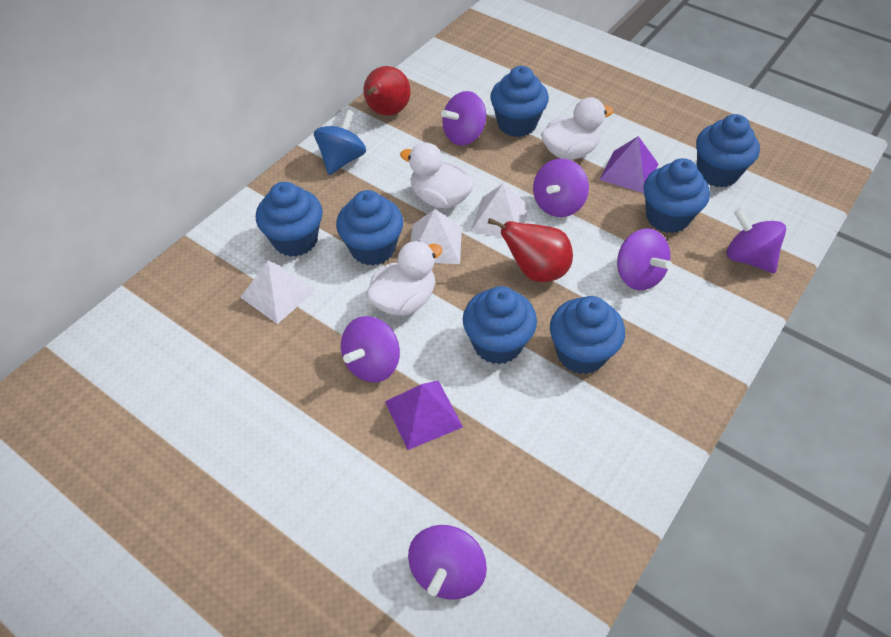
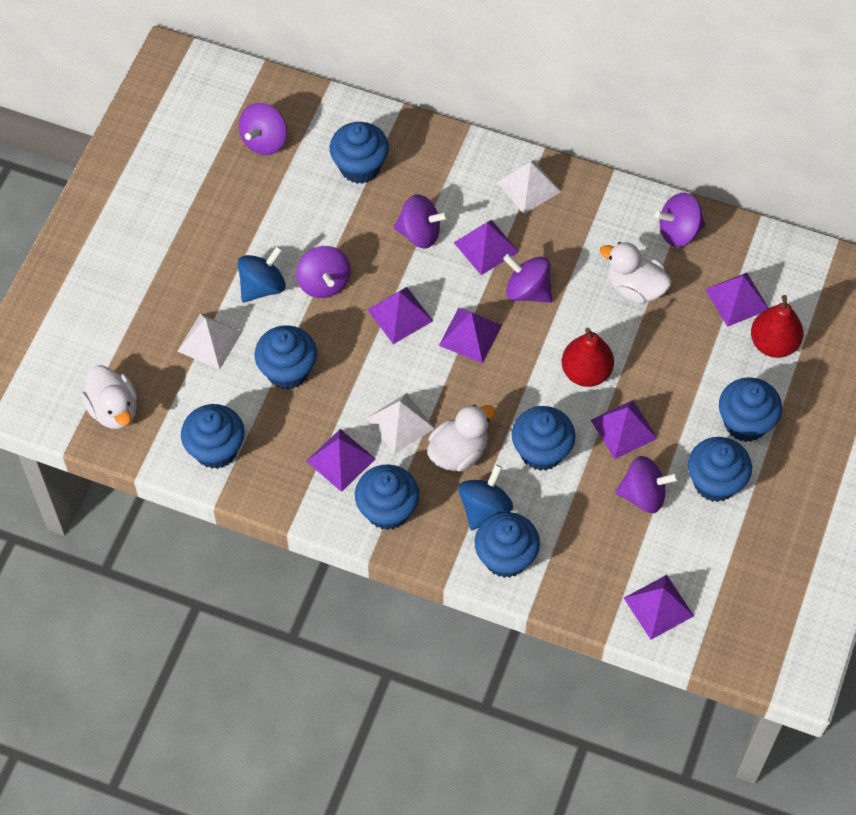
blue cupcake: [256,182,323,257] [336,190,403,266] [463,286,537,364] [490,66,549,137] [550,296,625,374] [644,158,710,233] [696,114,760,188] = 7 -> [181,404,245,469] [255,325,317,390] [330,122,389,184] [355,464,419,530] [475,512,540,578] [512,406,575,471] [688,437,752,502] [719,377,782,442] = 8
blue spinning top: [314,110,366,175] = 1 -> [237,246,286,303] [458,464,513,531] = 2
purple pyramid: [385,380,463,450] [600,136,658,193] = 2 -> [306,429,376,492] [367,287,433,344] [439,308,502,363] [454,220,519,275] [591,400,657,459] [624,575,694,640] [705,273,768,327] = 7

